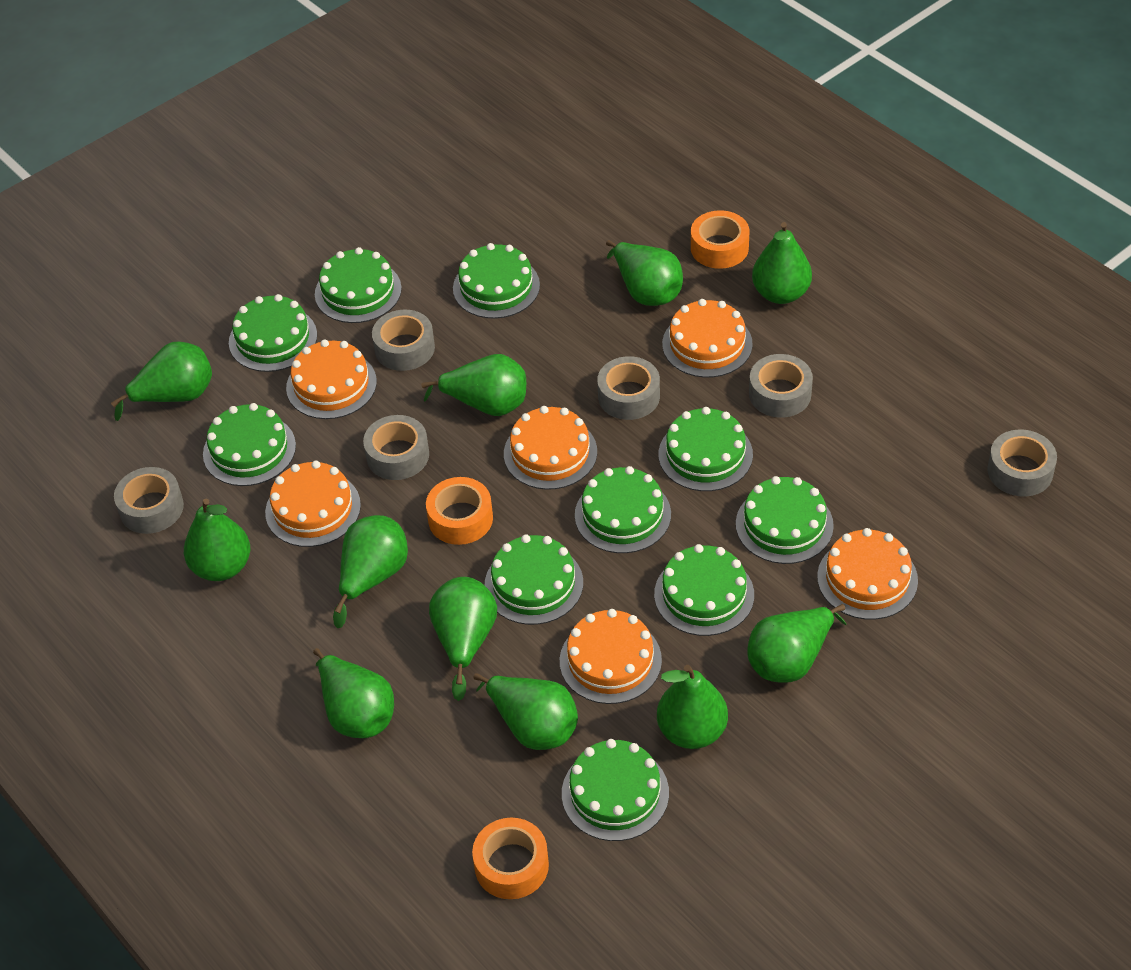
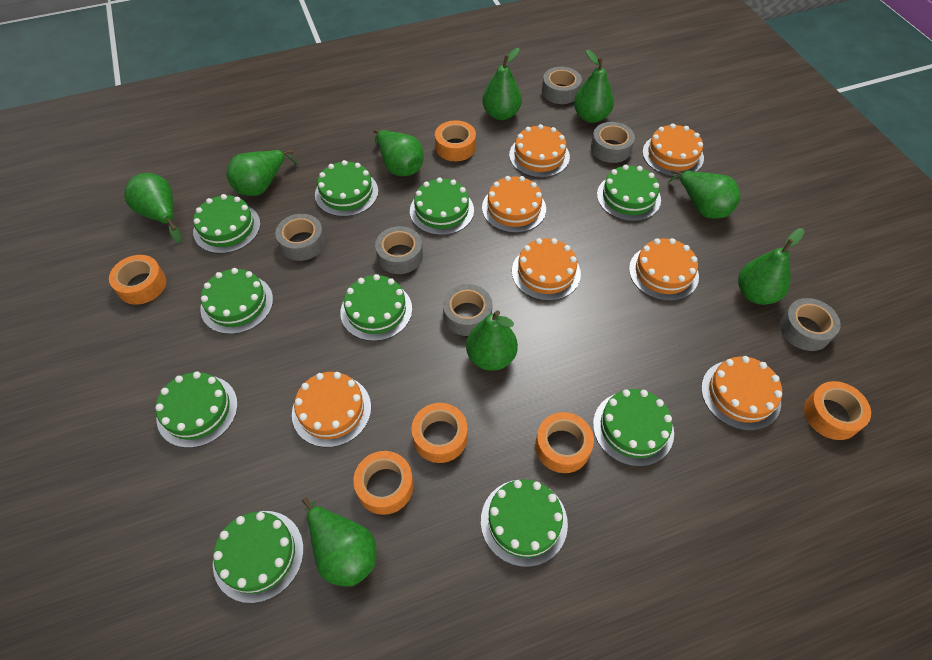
green pear: [111,341,212,421] [184,499,250,581] [313,648,394,738] [333,515,408,628] [421,354,526,416] [429,577,497,701] [474,673,578,750] [606,240,683,306] [657,665,728,749] [747,604,847,683] [752,222,812,304] = 11 -> [124,173,182,243] [227,150,298,196] [302,498,377,587] [373,129,424,176] [466,310,518,371] [482,48,522,120] [574,50,614,123] [668,170,741,218] [738,228,804,305] = 9
orange cake: [265,461,361,547] [286,339,377,419] [504,406,597,490] [560,609,662,704] [662,299,753,378] [817,528,918,620] = 6 -> [292,372,371,447] [482,176,546,233] [509,124,570,178] [512,238,581,301] [629,238,699,301] [642,123,704,177] [701,356,782,431] = 7
orange tape: [426,477,493,545] [472,818,549,899] [691,210,749,269] = 3 -> [109,255,166,305] [353,451,414,515] [412,403,467,463] [435,120,476,161] [535,412,594,473] [804,381,871,440] = 6

